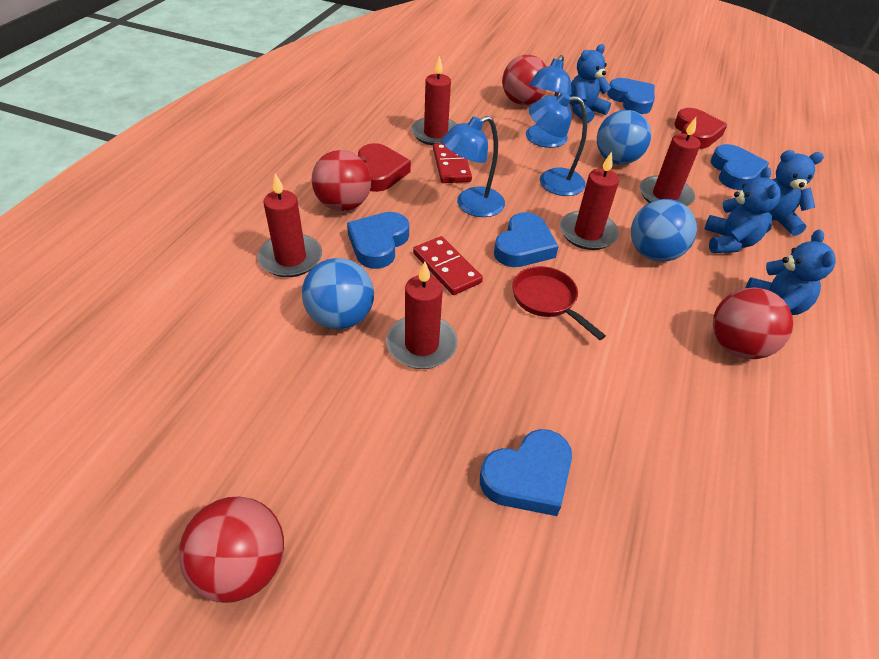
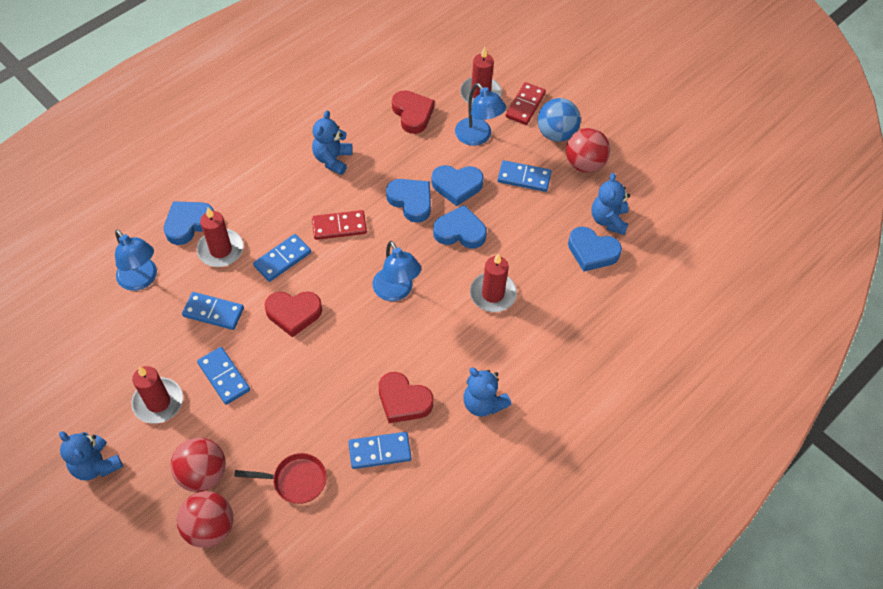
blue ball: [302,258,374,330] [597,110,651,165] [631,199,697,262] = 3 -> [538,98,581,142] = 1
blue domino: none = 0 -> [182,292,244,330] [197,347,250,405] [253,234,311,282] [349,432,412,469] [498,160,552,192] = 5
red ball: [179,497,284,603] [312,150,371,211] [502,55,547,105] [713,287,793,359] = 4 -> [171,438,226,492] [177,491,233,548] [566,128,610,172] = 3
red candle: [257,173,322,277] [386,261,458,369] [411,56,457,146] [560,152,619,250] [640,117,701,206] = 5 -> [131,366,183,424] [197,208,244,267] [460,47,502,104] [470,253,517,312] = 4
red heart: [358,143,411,192] [674,108,727,149] = 2 -> [265,291,322,338] [379,372,434,423] [392,90,435,134] = 3

